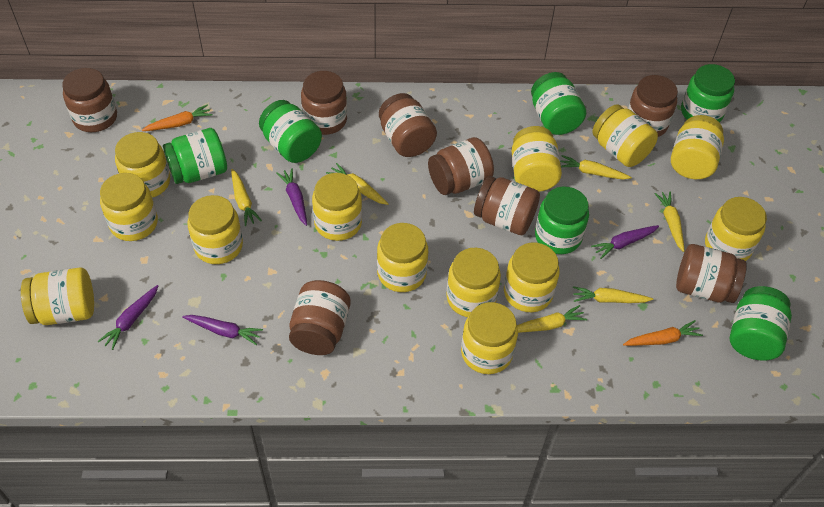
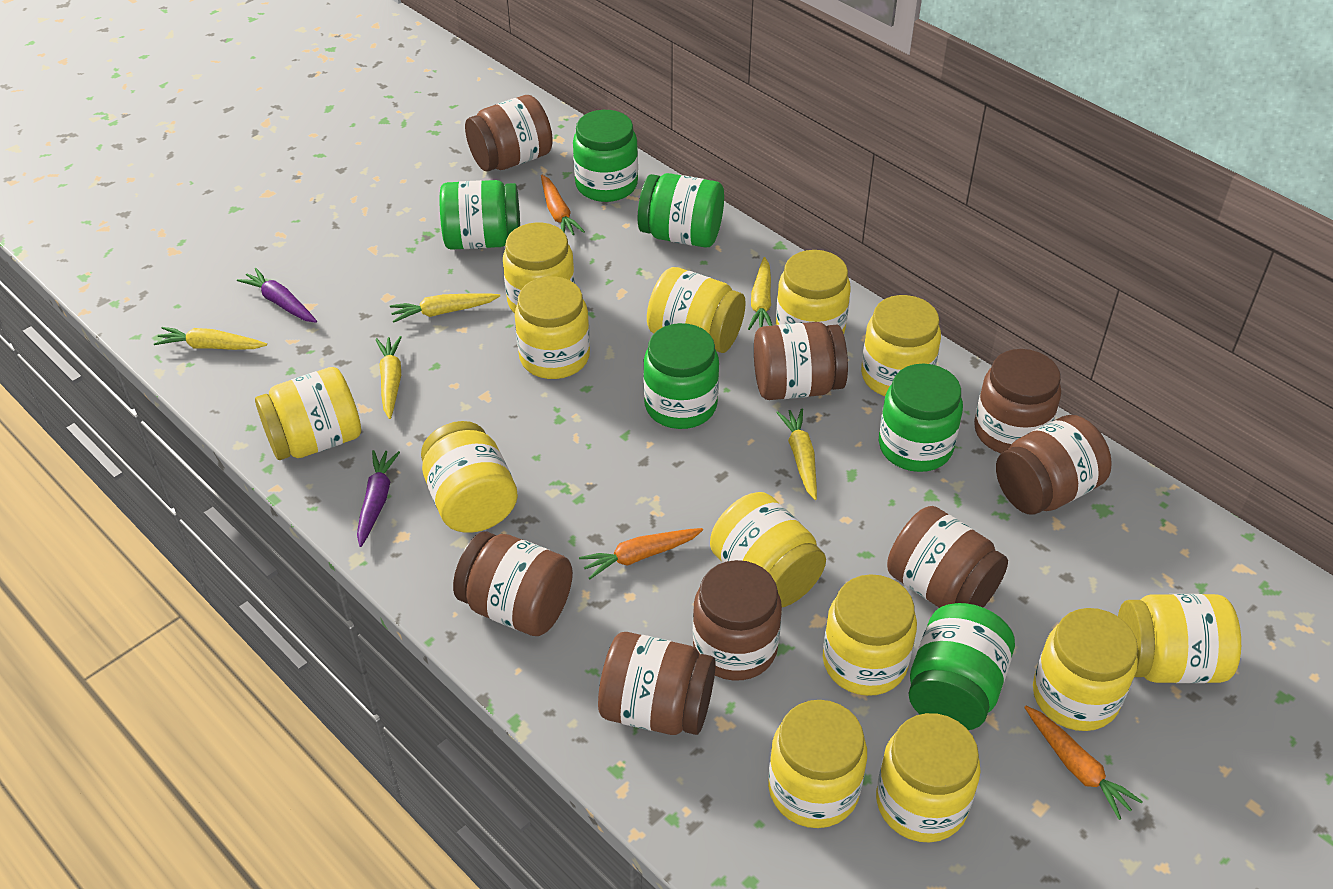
orange carrot: [142,104,213,131] [623,320,703,346] = 2 -> [541,175,585,235] [579,528,703,579] [1024,706,1143,820] = 3
purple carrot: [98,285,158,350] [182,315,263,345] [276,168,307,226] [591,225,659,259] = 4 -> [237,268,317,323] [357,450,400,547] = 2
yellow carrot: [231,169,262,226] [326,163,388,205] [517,305,587,333] [560,155,632,180] [573,286,653,303] [654,191,685,252] = 6 -> [154,327,267,350] [375,336,402,419] [390,293,500,323] [748,257,773,330] [776,408,817,500] = 5

